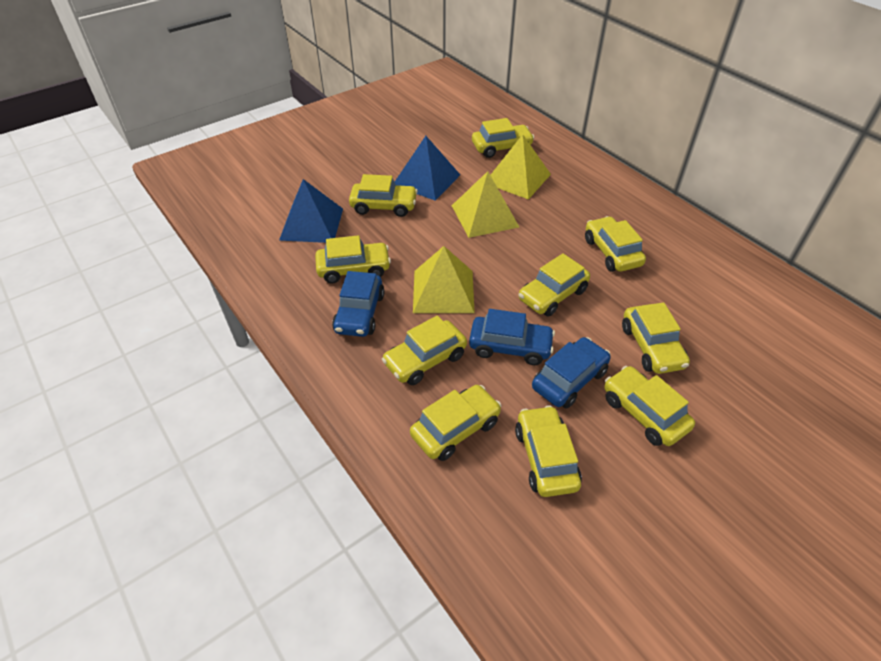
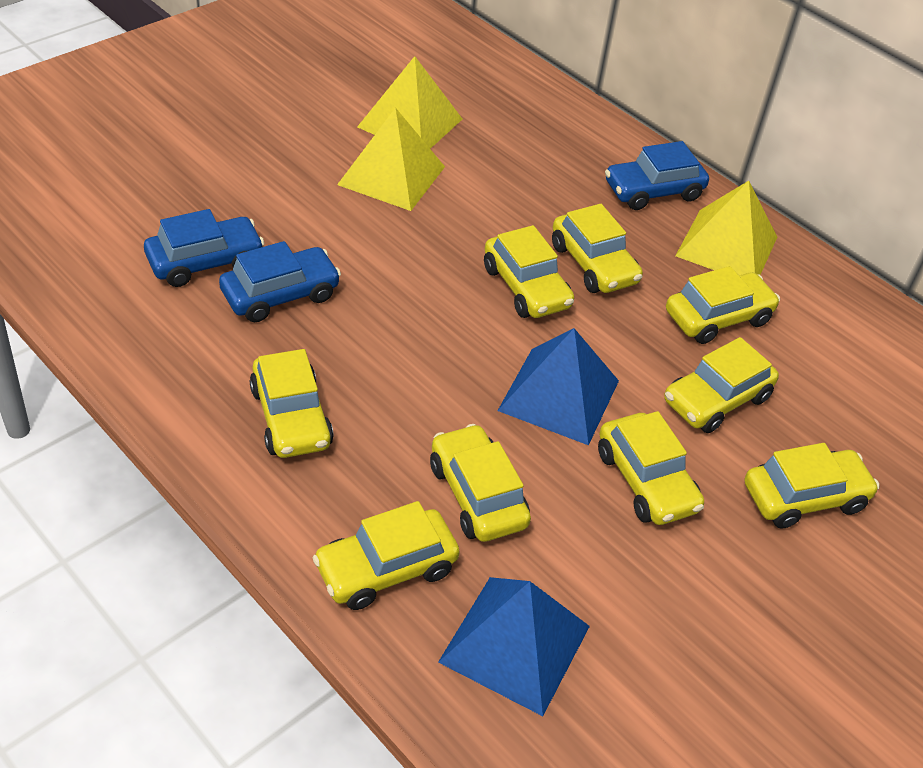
yellow car: [315,235,391,283] [349,174,418,217] [382,315,467,385] [410,385,502,461] [472,118,534,158] [515,405,582,497] [518,253,590,317] [585,216,646,272] [604,366,695,446] [622,302,690,374] = 10 -> [250,349,334,458] [313,501,460,610] [430,424,531,542] [484,225,574,318] [552,204,643,293] [598,411,704,525] [664,337,779,433] [666,266,780,344] [745,443,879,529] = 9

